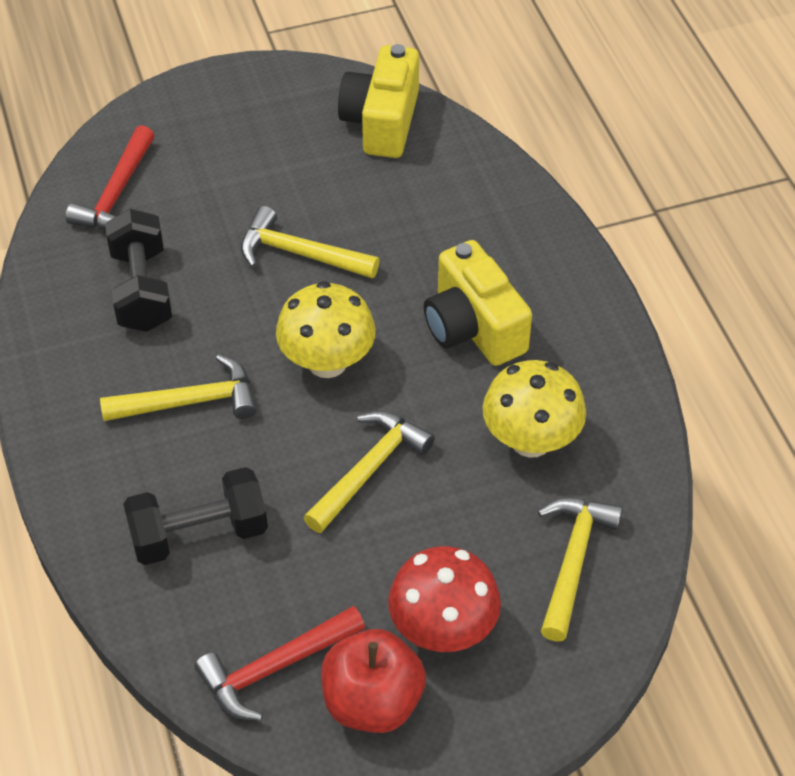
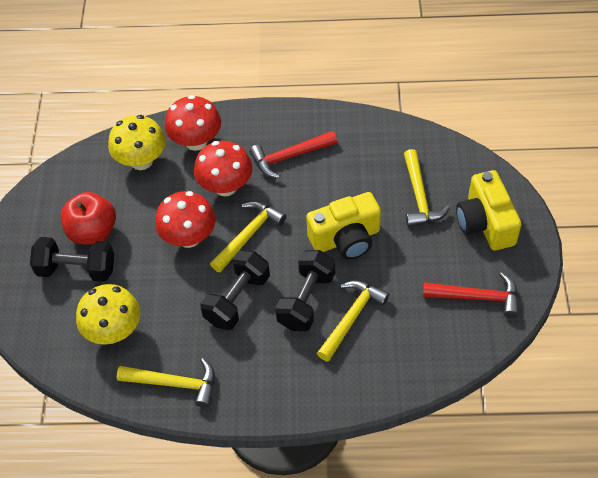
black dumbbell: [105,209,172,332] [123,467,268,565] = 2 -> [30,237,114,282] [200,250,270,330] [275,250,335,331] = 3
red mushroom: [388,546,501,652] = 1 -> [155,191,215,248] [165,95,221,151] [194,141,252,196] = 3

